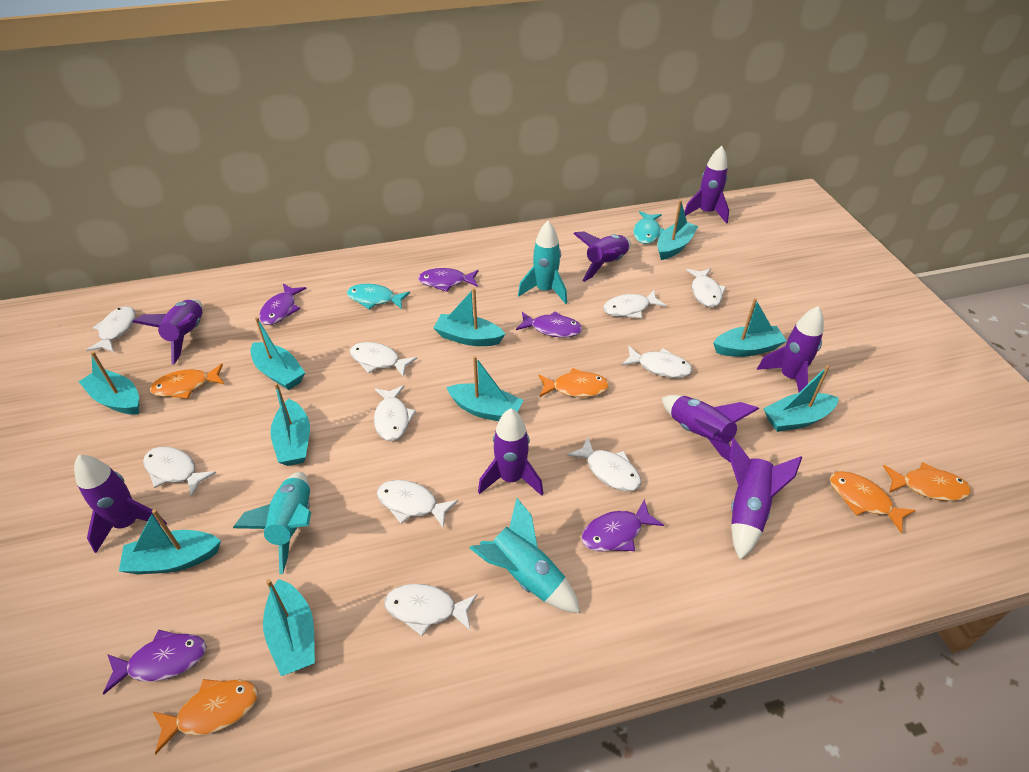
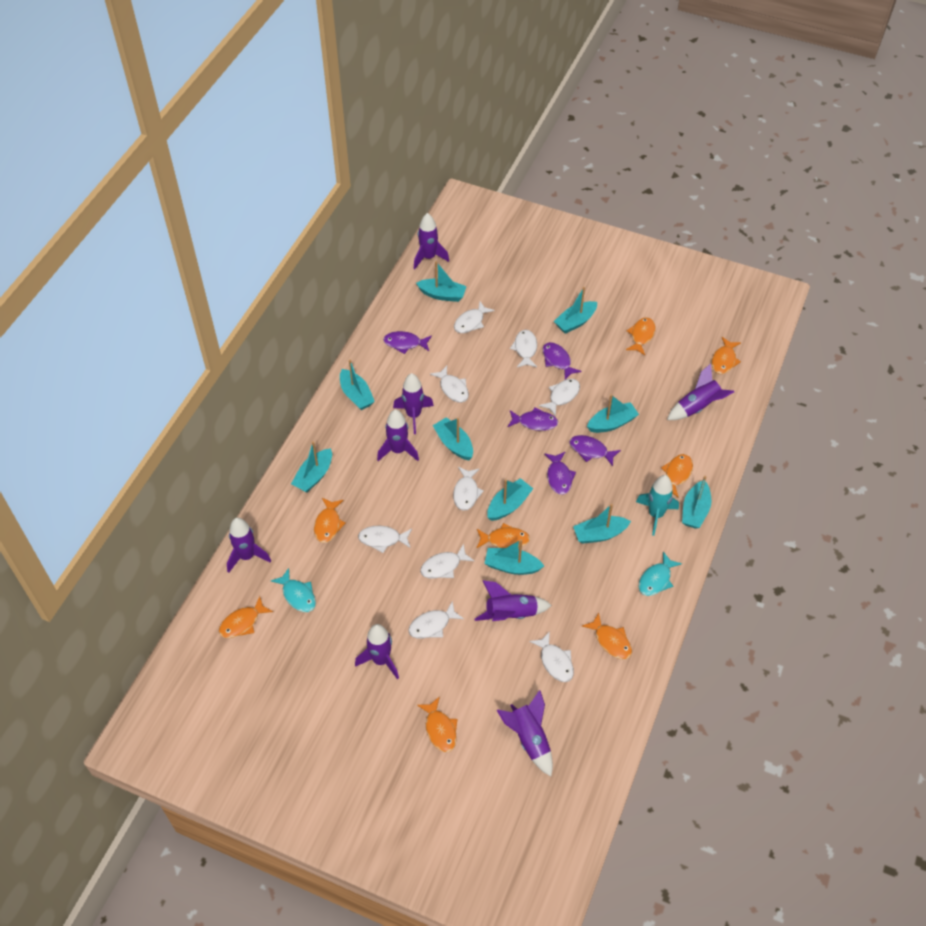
orange fish: [150,364,224,399] [153,679,258,754] [539,368,609,397] [830,471,916,533] [883,462,971,501] = 5 -> [219,596,273,638] [314,498,346,543] [417,696,458,752] [477,523,530,548] [582,613,632,659] [626,317,656,355] [661,454,693,497] [711,337,741,374] = 8
turquoise rocket: [233,472,311,574] [470,498,581,613] [518,221,567,304] = 3 -> [636,475,679,536] = 1
white fish: [86,306,136,352] [143,447,216,497] [350,342,417,377] [374,385,416,441] [377,480,458,528] [385,584,477,636] [567,437,641,492] [603,290,666,318] [621,346,692,378] [686,268,726,307] = 10 -> [358,526,412,553] [408,601,464,639] [420,544,474,579] [430,366,469,403] [453,467,484,511] [454,301,495,333] [510,329,537,367] [529,631,574,682] [539,379,580,416] = 9

